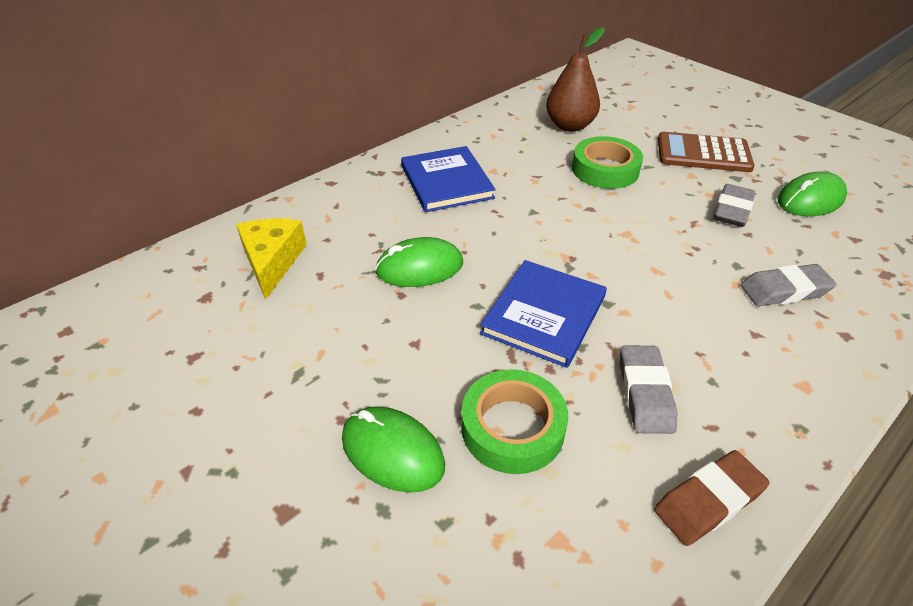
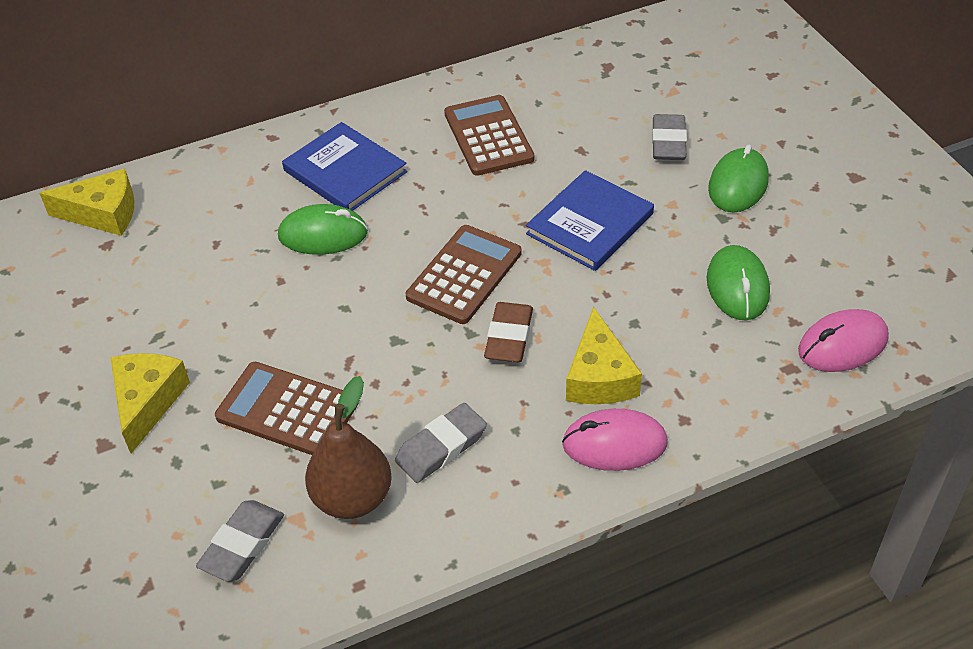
brown calculator: [658,132,755,172] = 1 -> [215,362,358,455] [406,225,522,324] [444,95,534,176] = 3
green tape: [461,369,568,474] [572,136,643,189] = 2 -> none = 0
pink mouse: none = 0 -> [562,409,668,471] [798,309,889,372] = 2
yellow cheese: [236,218,307,300] = 1 -> [39,169,134,236] [110,353,190,454] [566,307,642,404] = 3

